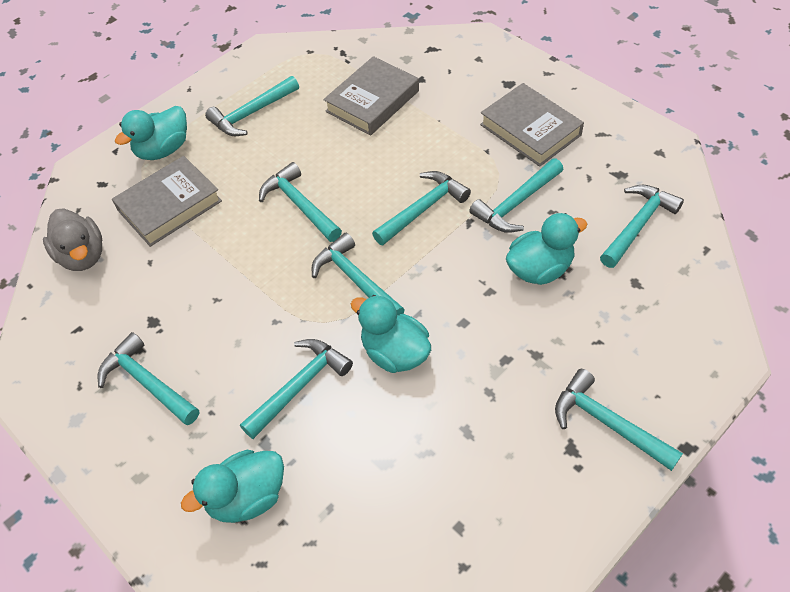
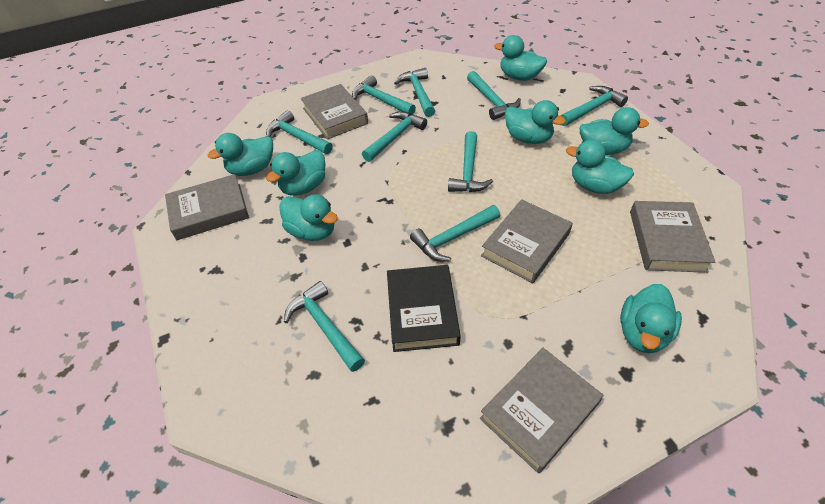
black book: none = 0 -> [387,265,461,352] = 1
grey book: [112,156,222,247] [323,56,419,136] [480,83,584,167] = 3 -> [165,174,249,240] [301,84,368,139] [480,348,603,474] [481,199,573,283] [630,201,715,273] = 5
grey duck: [43,208,102,271] = 1 -> none = 0
turquoise duck: [115,106,187,160] [181,450,284,523] [351,295,431,373] [506,213,588,285] = 4 -> [208,133,273,176] [266,150,325,196] [279,194,338,241] [494,35,547,81] [505,100,566,144] [566,139,634,194] [580,107,649,155] [620,284,682,353] = 8

